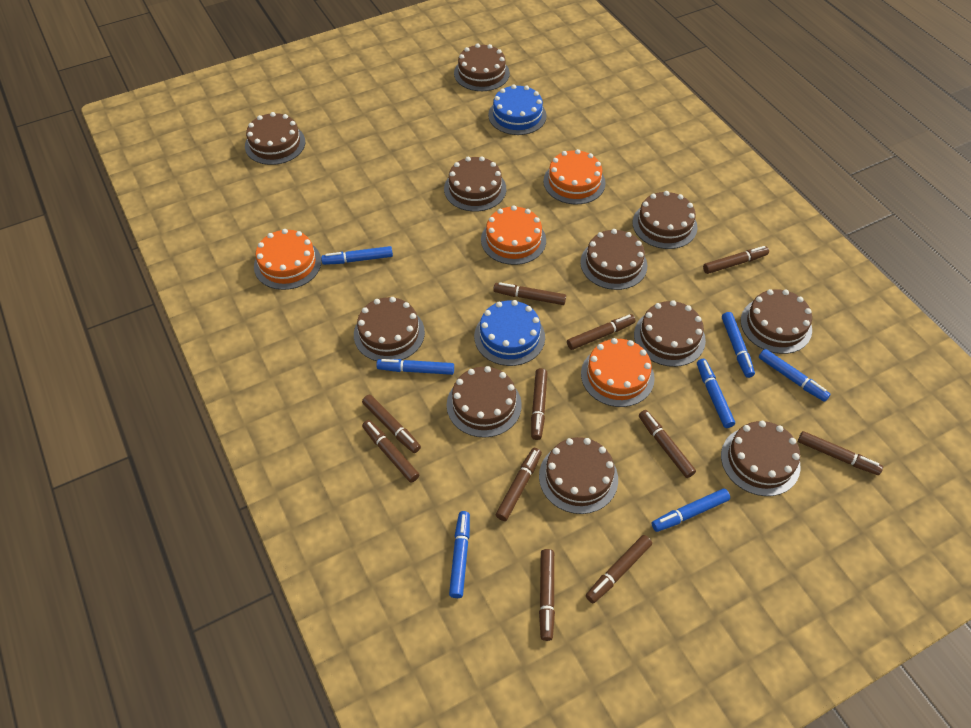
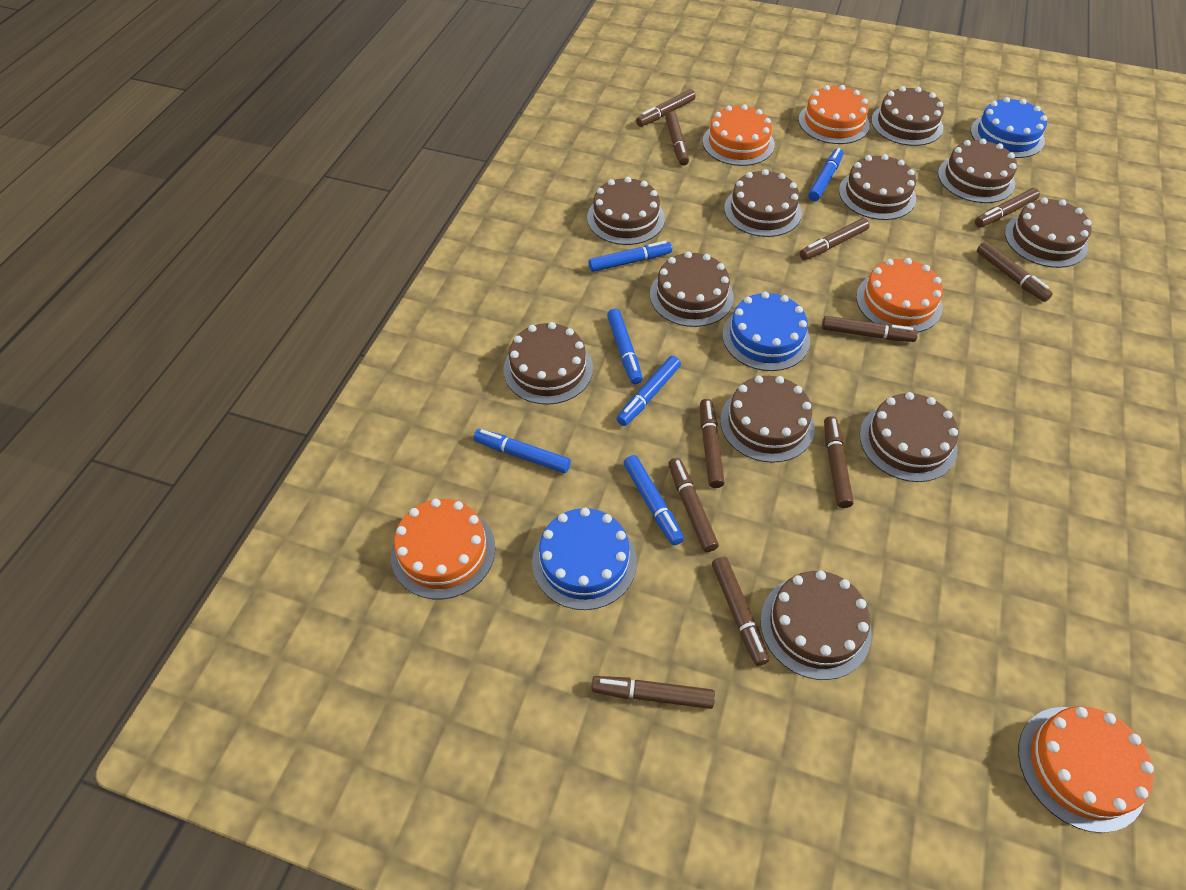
blue cake: [474,300,545,366] [488,84,547,135] = 2 -> [532,508,637,610] [723,292,810,371] [971,97,1047,158] = 3
blue marker: [321,246,393,265] [376,359,454,375] [449,511,470,598] [652,489,730,532] [697,359,735,428] [722,312,755,378] [759,349,831,402] = 7 -> [473,429,571,473] [588,241,672,272] [607,309,643,384] [617,356,681,426] [624,455,684,545] [808,148,844,201] = 6
orange cake: [254,229,321,290] [481,205,546,265] [543,149,606,204] [581,338,655,407] = 4 -> [391,499,495,599] [703,104,775,166] [799,85,870,144] [856,258,943,332] [1018,706,1154,833] = 5

